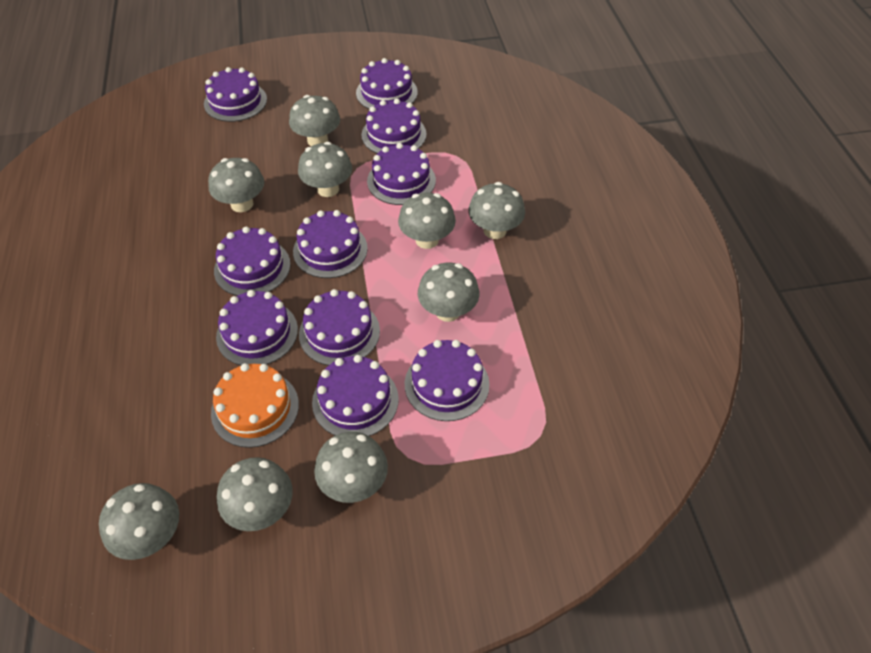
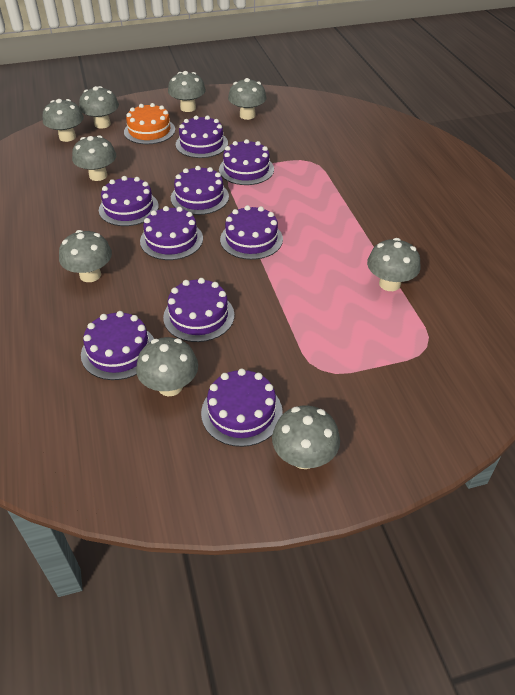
purple cake: [204,67,267,122] [214,227,290,296] [216,290,298,365] [293,210,368,278] [299,289,380,366] [312,355,399,436] [356,58,418,109] [361,99,427,153] [367,143,436,205] [405,340,490,421] = 10 -> [81,311,154,380] [99,176,159,226] [140,206,203,260] [163,278,235,342] [171,166,229,215] [176,116,228,158] [201,368,283,447] [219,139,274,185] [220,205,283,260] = 9

